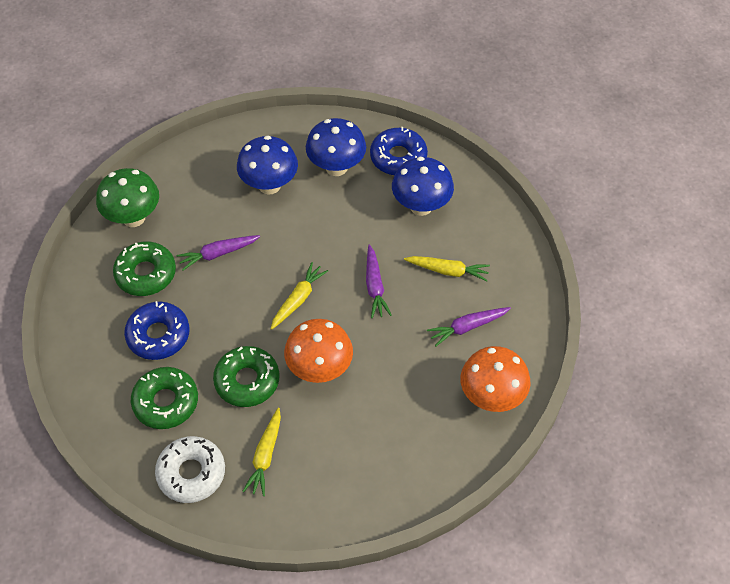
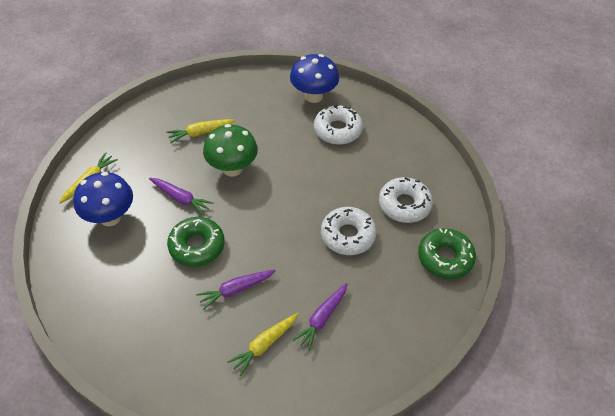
blue donut: [124,301,189,360] [370,127,428,175] = 2 -> none = 0
blue mushroom: [237,136,298,195] [306,118,366,176] [392,157,454,216] = 3 -> [74,172,133,226] [290,54,339,103] = 2
green donut: [113,242,176,296] [131,367,198,429] [213,346,280,407] = 3 -> [167,217,225,267] [418,228,476,279] = 2
orange mushroom: [284,319,353,383] [460,346,531,412] = 2 -> none = 0
white donut: [155,436,225,503] = 1 -> [314,105,363,145] [321,207,376,255] [379,177,433,223] = 3

